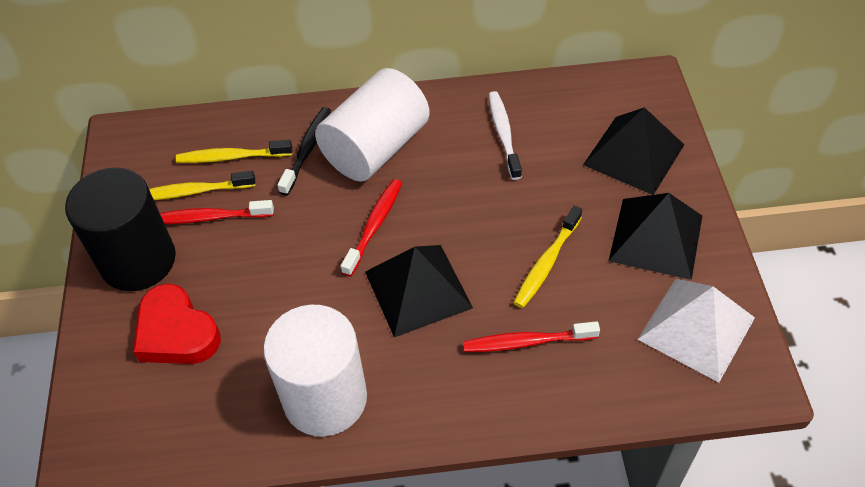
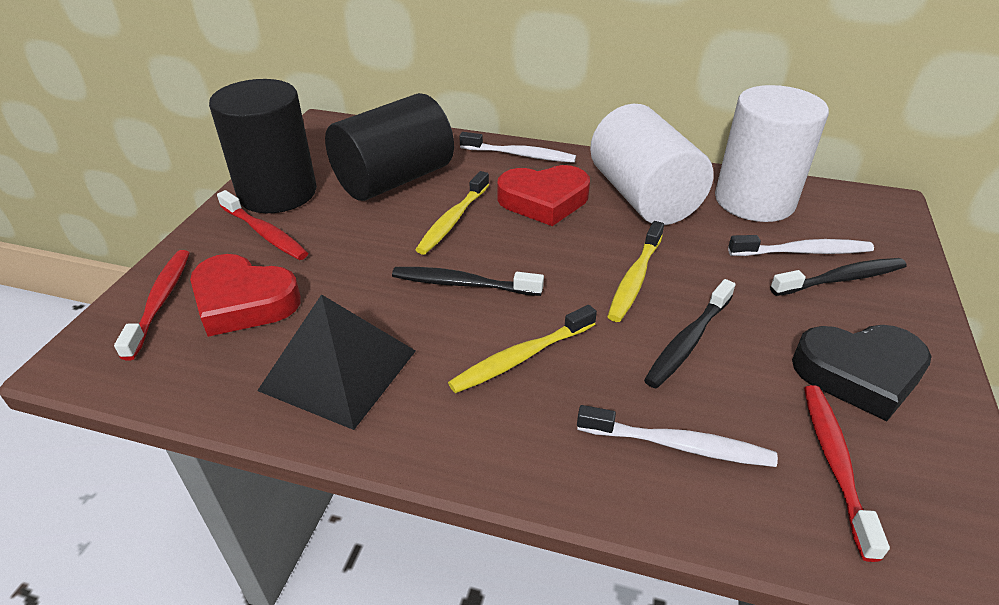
black cylinder: [65,168,176,291] = 1 -> [209,79,317,213] [325,93,454,201] = 2
black heart: none = 0 -> [792,325,932,421] = 1
black pyramid: [365,245,473,337] [583,107,684,195] [609,193,702,280] = 3 -> [257,294,416,430] = 1
black toothbrush: [278,107,331,196] = 1 -> [392,267,544,296] [644,279,736,388] [770,258,907,296] = 3
red heart: [133,284,221,364] = 1 -> [190,254,301,337] [497,165,590,226] = 2
white pyramid: [638,279,755,382] = 1 -> none = 0
white toothbrush: [488,91,522,180] = 1 -> [459,132,576,163] [577,405,778,467] [728,235,874,256] = 3

